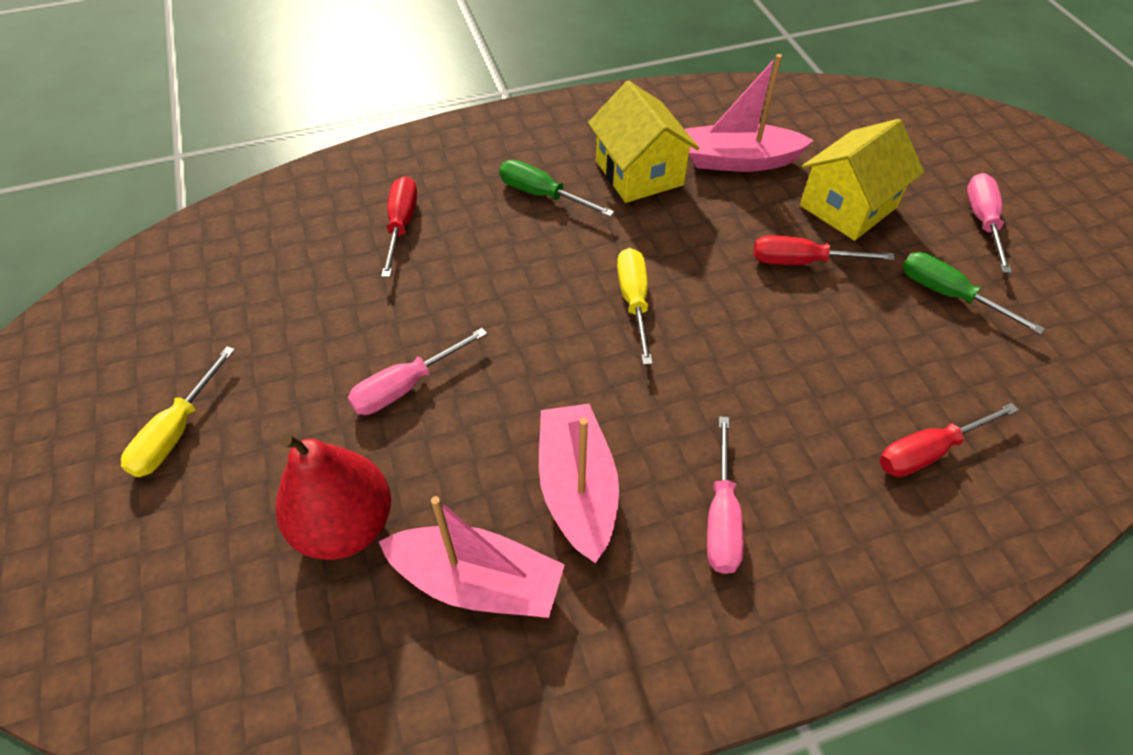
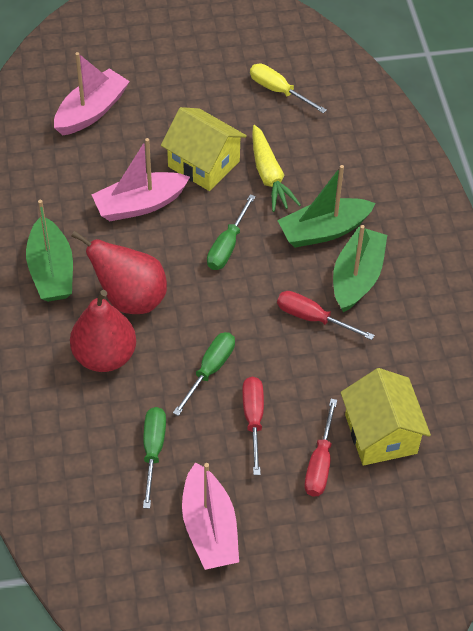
green boat: none = 0 -> [26,200,73,302] [277,165,376,248] [333,225,387,312] = 3
green screwdriver: [499,160,614,217] [902,252,1045,334] = 2 -> [143,407,166,509] [173,332,235,416] [207,194,256,270] = 3
pink screwdriver: [348,328,487,415] [707,416,744,574] [967,173,1012,273] = 3 -> none = 0
red pear: [276,433,391,560] = 1 -> [70,290,136,372] [71,231,167,314] = 2
yellow carrot: none = 0 -> [252,125,301,212] = 1
yellow screwdriver: [121,346,235,477] [617,248,653,365] = 2 -> [250,64,327,113] = 1

